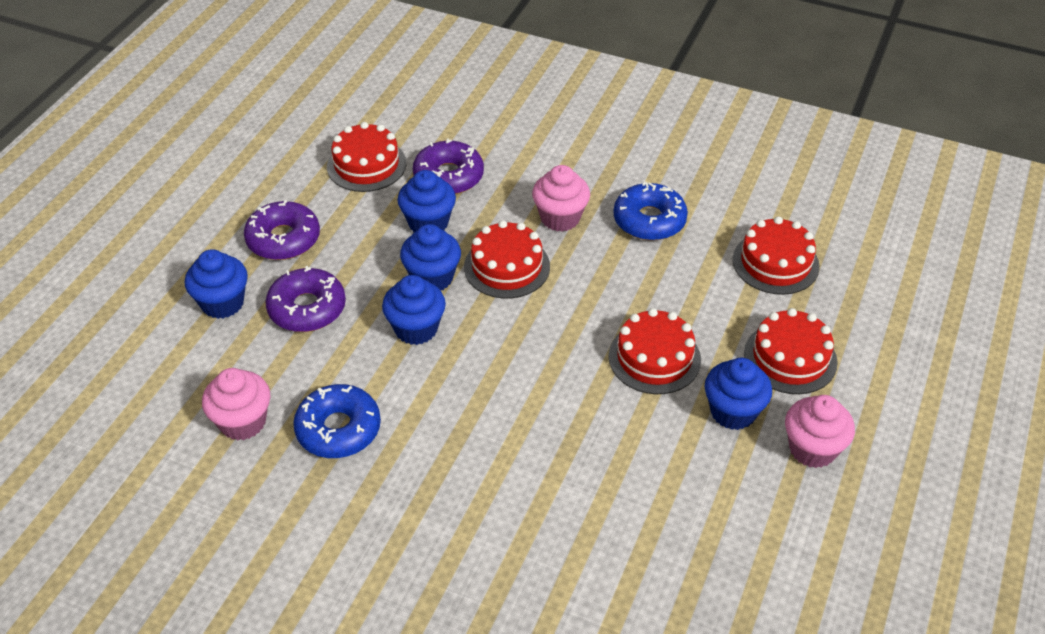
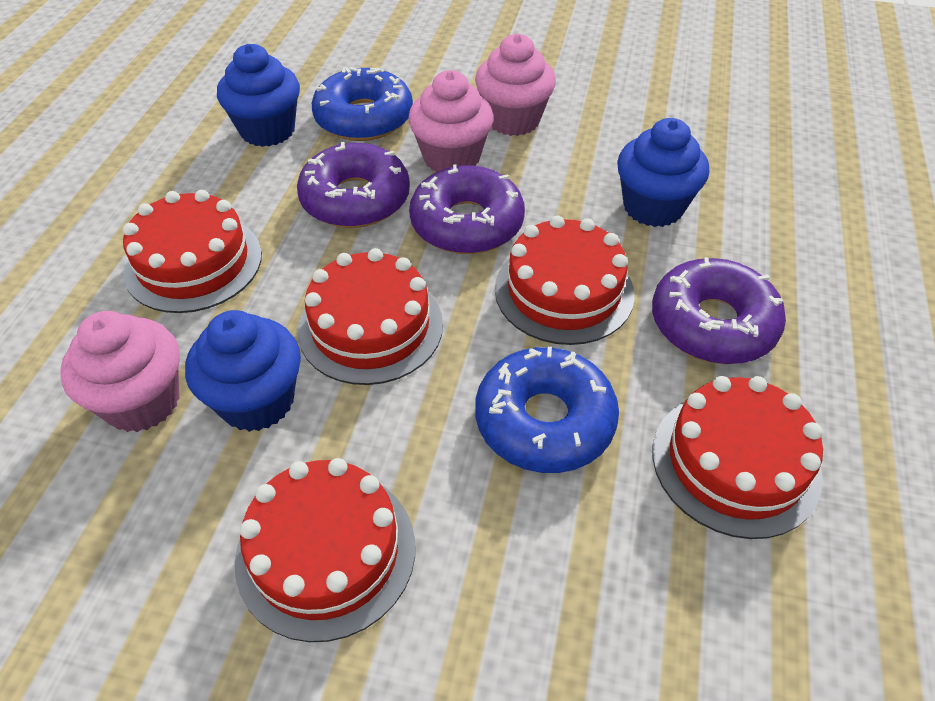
blue cupcake: [185,250,248,319] [382,275,446,345] [398,170,456,232] [400,224,461,290] [705,358,772,430] = 5 -> [185,310,301,432] [217,44,300,147] [617,118,709,227] = 3

